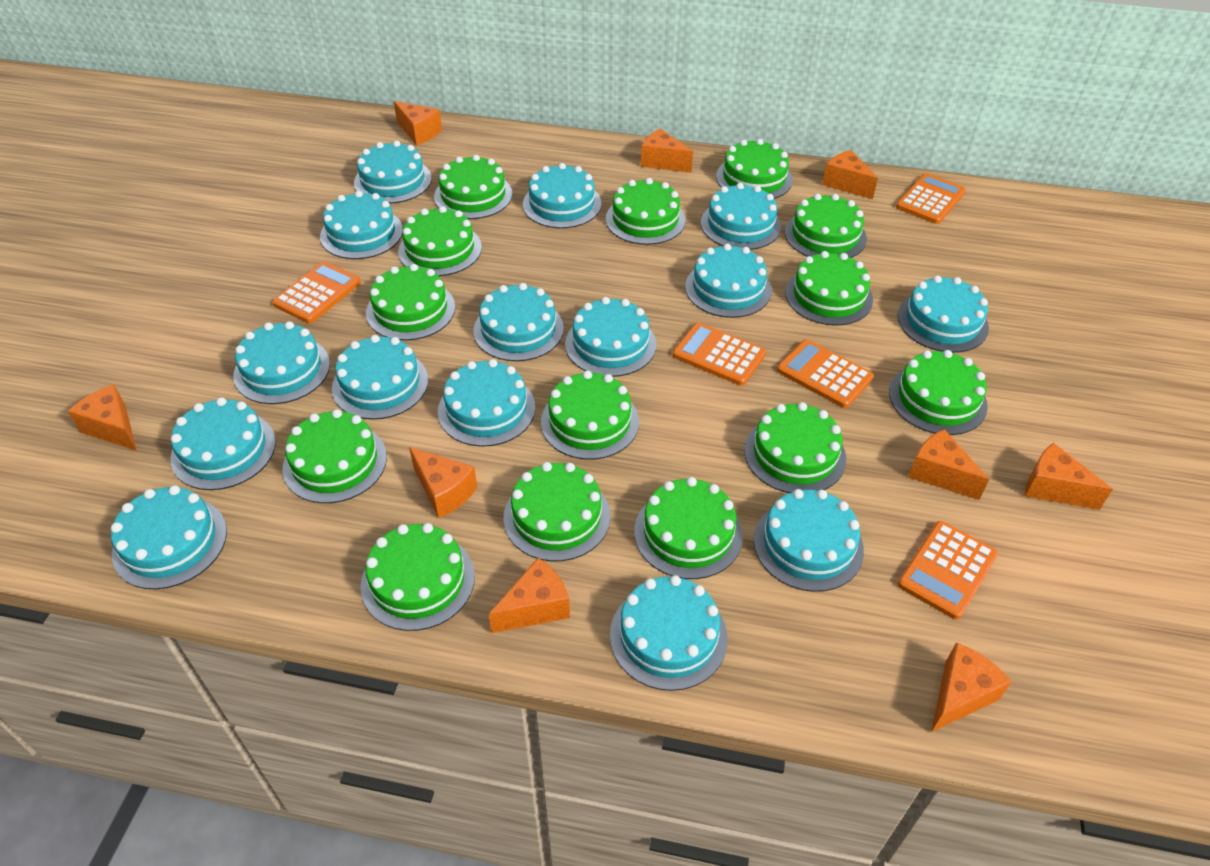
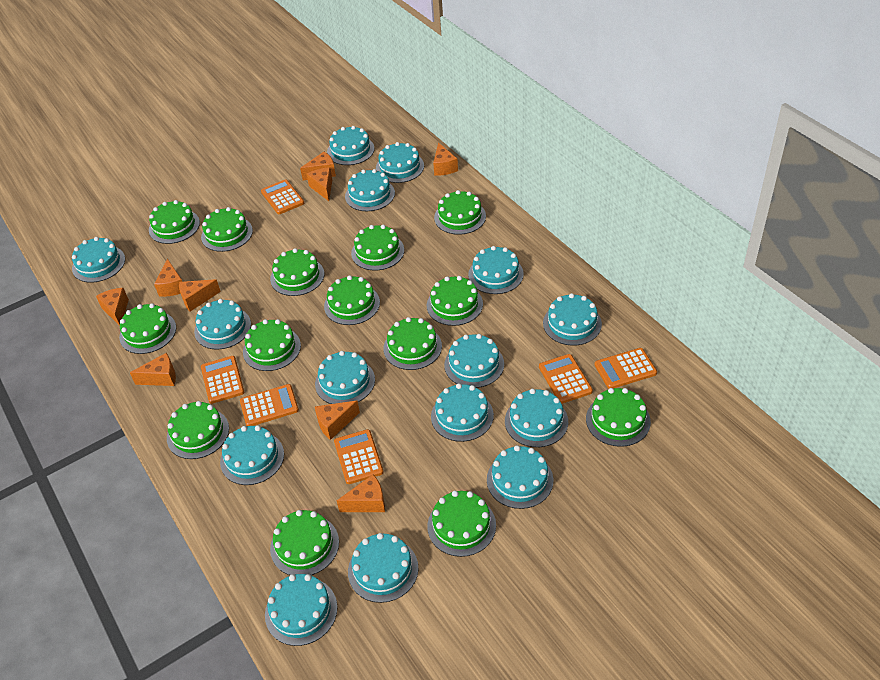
orange calculator: [272,261,361,323] [673,322,766,386] [777,339,874,408] [896,173,966,224] [898,521,998,620] = 5 -> [201,356,244,404] [240,384,299,426] [261,180,304,214] [334,429,384,484] [539,354,593,404] [595,348,657,389] = 6

